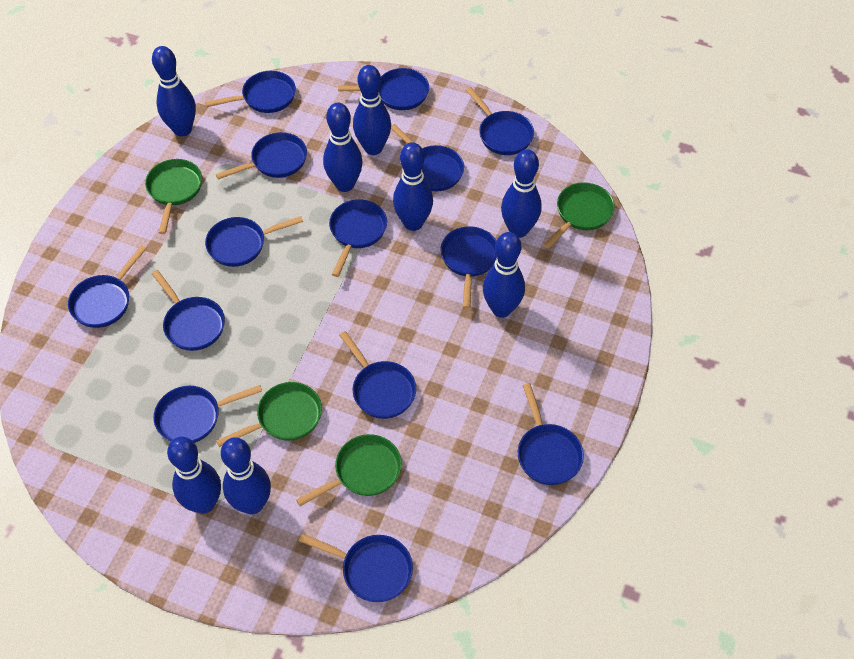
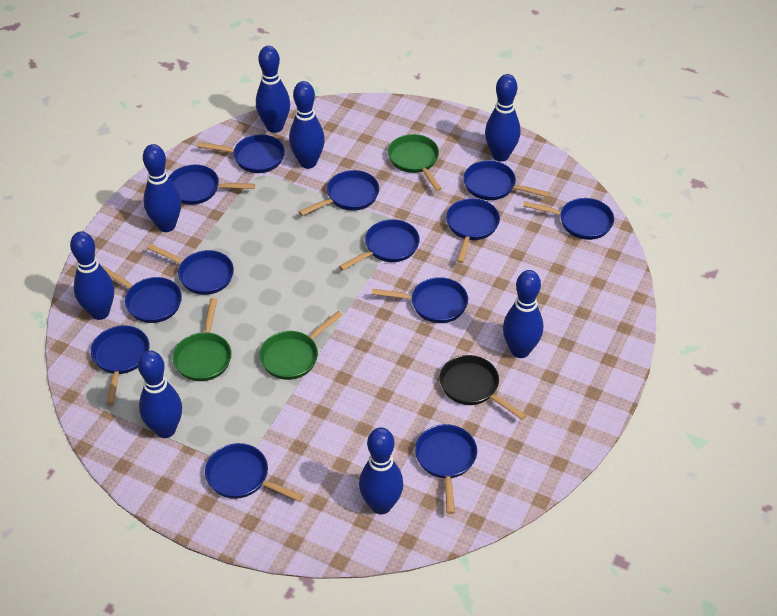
black pan: none = 0 -> [440,355,527,420] = 1
blue pan: [68,245,147,328] [152,270,225,351] [154,385,262,443] [205,71,296,113] [205,216,303,267] [216,132,307,180] [299,533,413,602] [329,199,387,277] [338,68,429,110] [339,331,416,419] [391,124,464,191] [440,226,497,309] [466,87,534,155] [518,383,584,485] = 14 -> [91,325,150,404] [102,266,182,323] [147,244,234,295] [169,165,255,205] [197,134,285,173] [205,443,304,502] [299,170,379,216] [339,219,420,271] [372,277,468,323] [415,424,477,514] [446,198,500,263] [464,160,550,200] [523,198,614,240] = 13
green pan: [145,159,202,234] [216,382,322,447] [296,434,402,506] [543,182,615,249] = 4 -> [173,298,232,381] [259,311,342,380] [388,134,442,191] = 3

